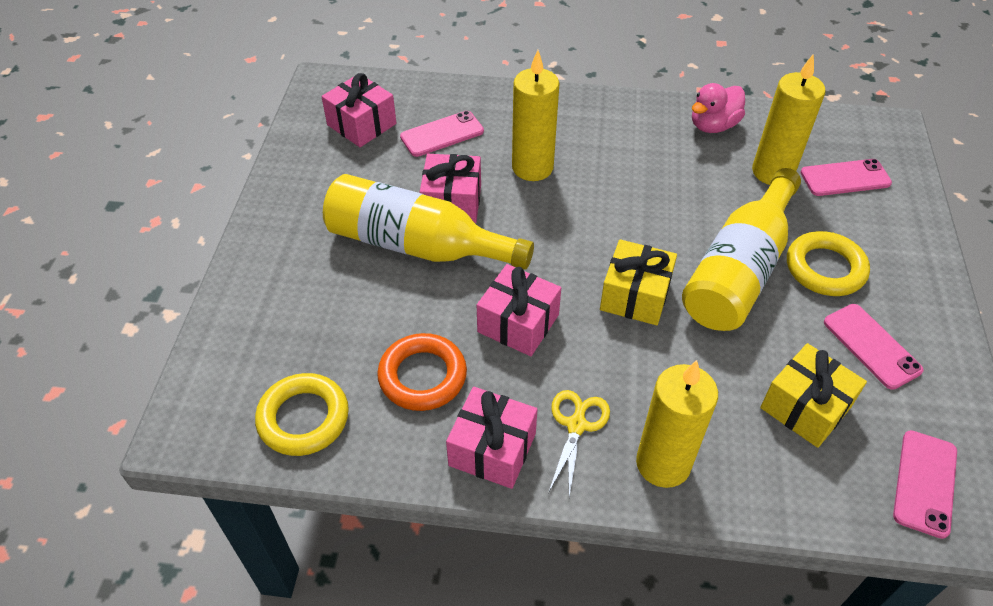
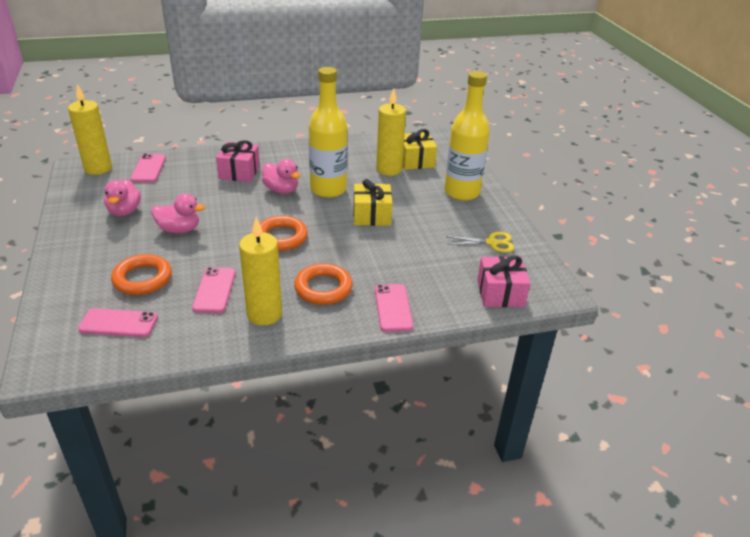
orange ring: [377,333,467,411] = 1 -> [111,254,172,295] [260,216,308,251] [294,263,353,305] = 3
pink duck: [692,83,745,133] = 1 -> [104,179,141,216] [151,194,205,233] [262,159,301,194] = 3
pink gift: [321,73,396,147] [420,154,481,223] [446,387,538,489] [477,264,561,356] = 4 -> [216,140,260,182] [477,255,530,307] = 2
yellow ring: [255,373,349,456] [787,231,870,296] = 2 -> none = 0

